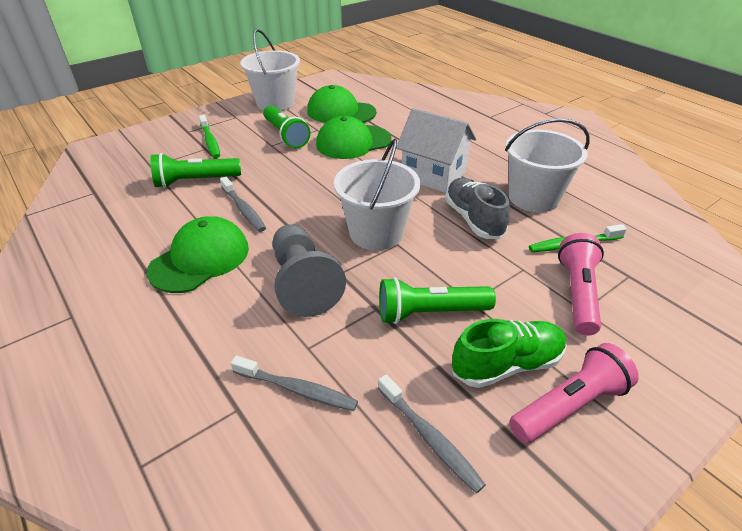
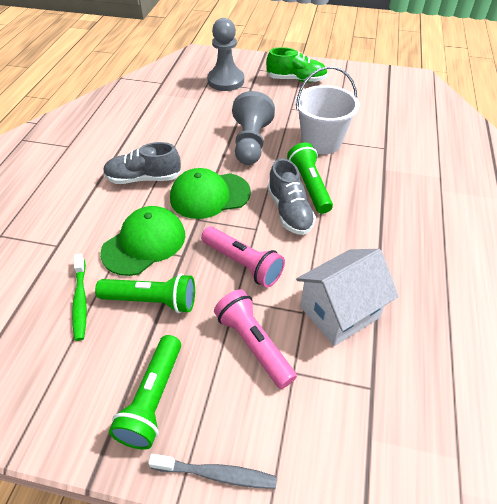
green cap: [147,216,249,293] [307,85,376,123] [316,116,392,159] = 3 -> [100,206,186,276] [170,168,251,219] = 2
green toothbrush: [199,115,220,158] [529,224,627,252] = 2 -> [72,254,87,341] = 1
grey pawn: [272,224,346,317] = 1 -> [207,18,244,91] [232,91,275,165] = 2
grey shoe: [445,178,510,239] = 1 -> [103,142,181,184] [267,158,316,235] = 2
grey toothbrush: [220,177,266,232] [231,356,358,411] [378,374,486,493] = 3 -> [148,454,277,489] = 1
white bucket: [240,29,300,111] [334,138,420,250] [505,118,590,212] = 3 -> [295,66,359,154] = 1

